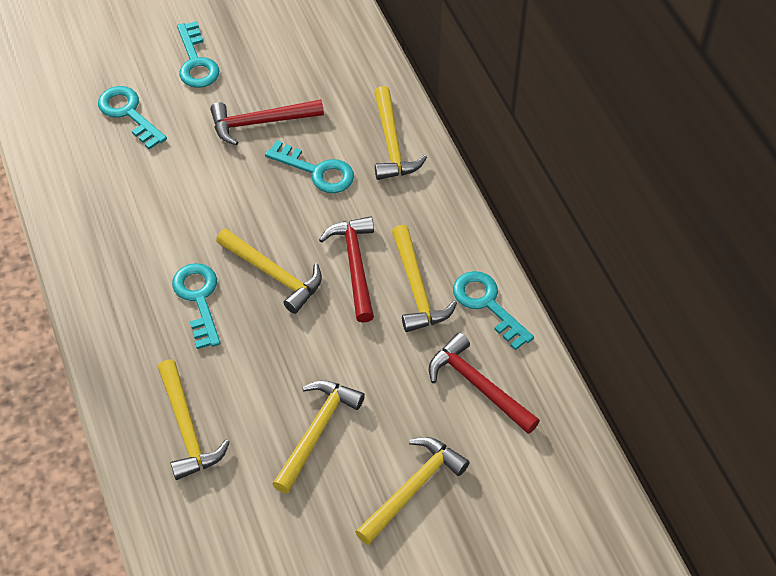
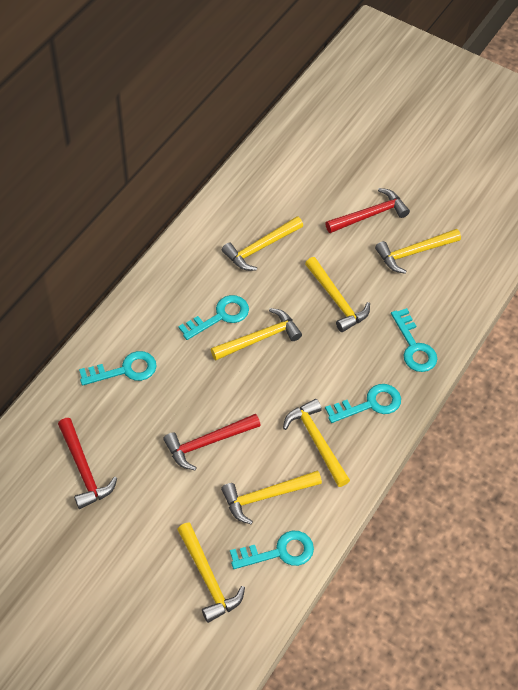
yellow hammer: [158,359,230,480] [216,228,322,314] [272,380,365,493] [355,437,470,545] [374,86,427,180] [392,225,457,332] = 6 -> [177,523,245,623] [211,308,302,360] [221,470,322,524] [222,216,303,271] [283,399,350,487] [305,257,370,332] [375,229,461,274] = 7

